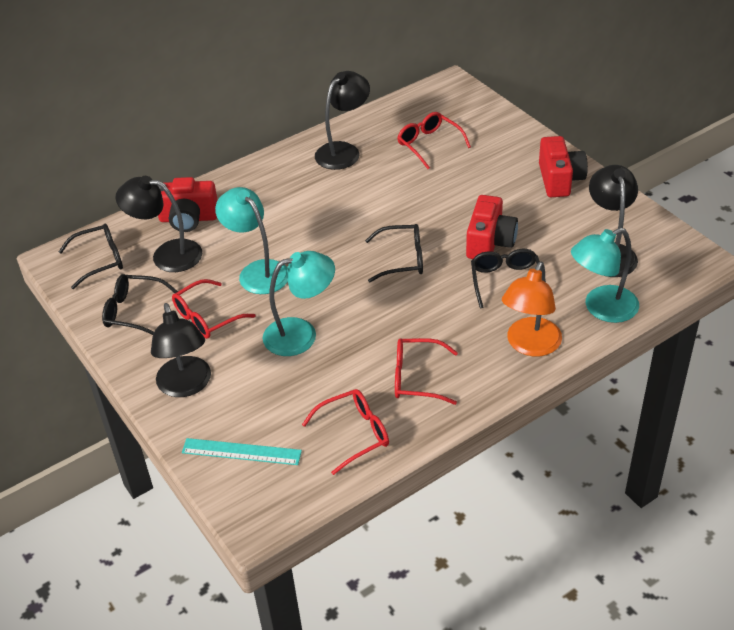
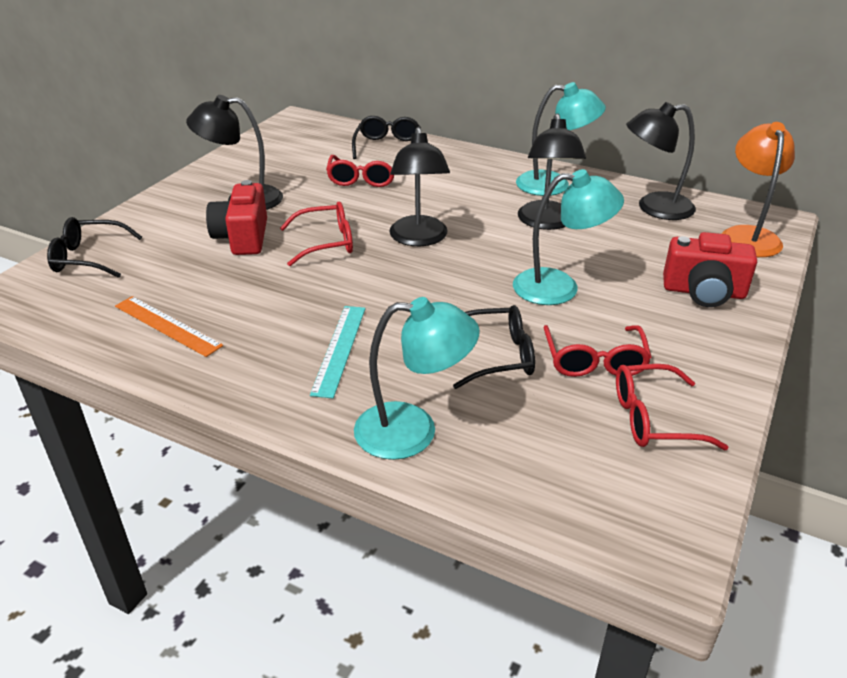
black glasses: [59,224,123,289] [102,274,178,335] [365,224,423,282] [471,249,546,309] = 4 -> [47,217,142,278] [352,116,421,159] [453,305,535,389] = 3
orange ruler: none = 0 -> [115,296,223,357] = 1
red camera: [158,177,218,232] [466,195,518,259] [539,136,588,197] = 3 -> [206,180,267,255] [663,232,757,307] = 2

